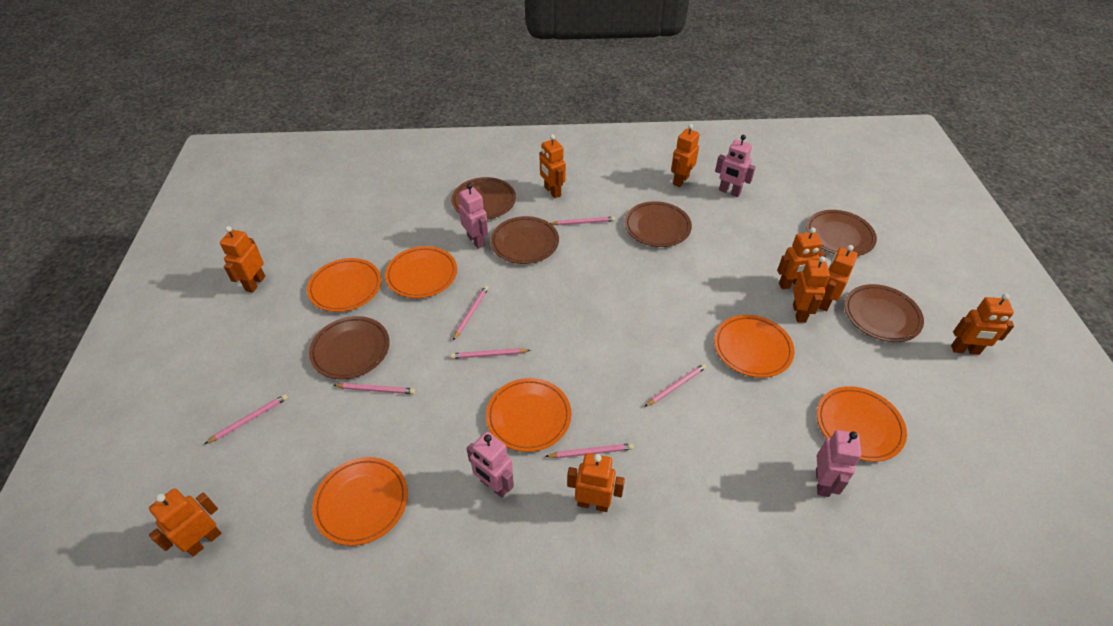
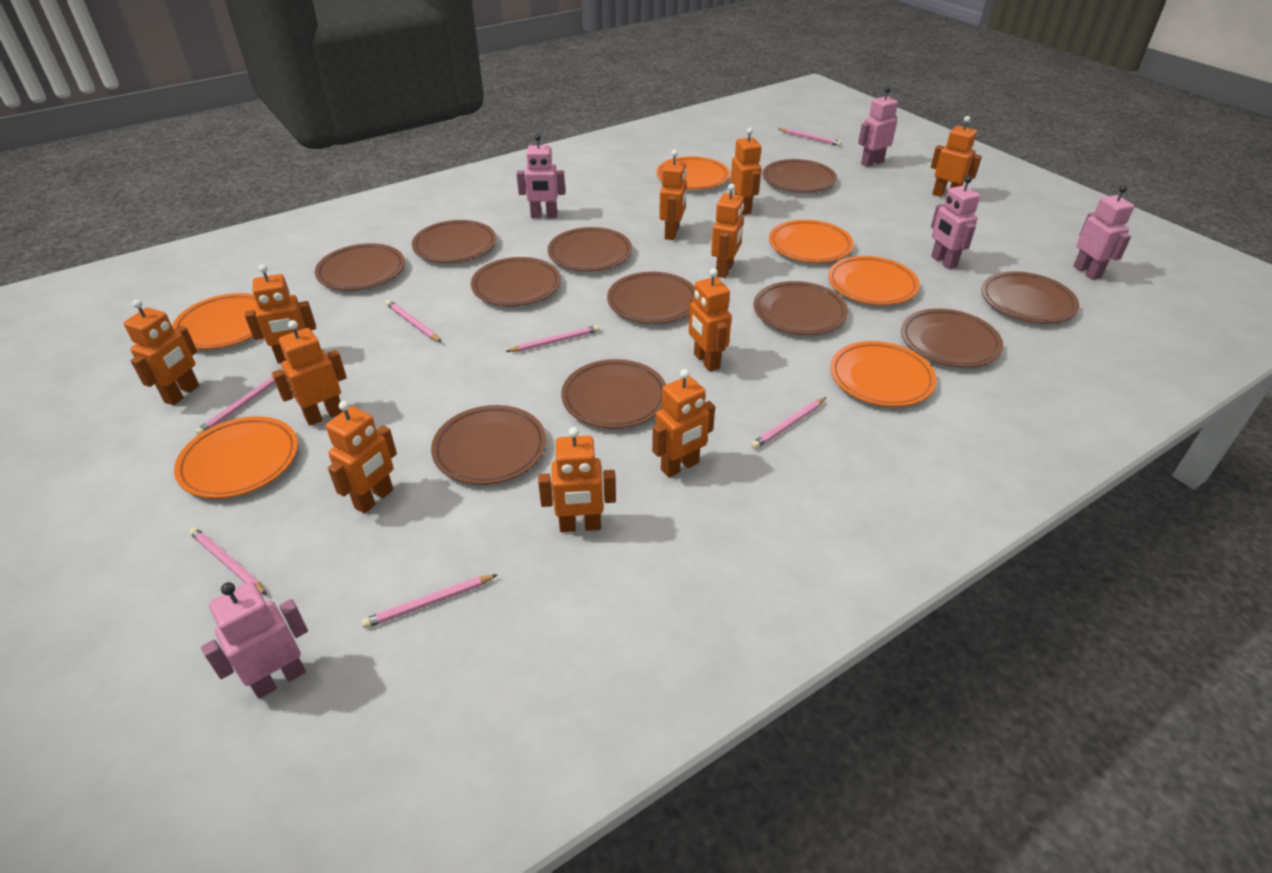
brown plate: [309,316,390,379] [451,177,516,219] [491,216,559,264] [625,201,692,247] [806,210,877,256] [844,284,924,342] = 6 -> [315,243,405,291] [412,220,496,263] [431,405,546,485] [471,257,561,306] [548,227,632,271] [561,359,666,429] [607,272,695,324] [754,281,848,335] [763,159,837,193] [901,308,1003,368] [981,271,1079,323] = 11
orange robot: [149,488,221,557] [220,226,265,293] [539,134,566,198] [567,453,625,512] [671,124,700,187] [777,227,826,289] [793,256,830,323] [818,245,858,311] [951,293,1014,355] = 9 -> [124,299,199,405] [245,264,316,363] [272,320,347,426] [326,401,397,514] [538,427,616,532] [652,369,715,478] [659,150,687,240] [689,268,732,372] [711,184,744,278] [730,128,762,215] [931,116,982,197] = 11
pink robot: [458,183,488,249] [466,432,514,498] [715,135,756,197] [816,430,862,497] = 4 -> [201,582,308,699] [517,134,565,218] [858,87,898,167] [931,176,980,269] [1073,185,1134,280] = 5

